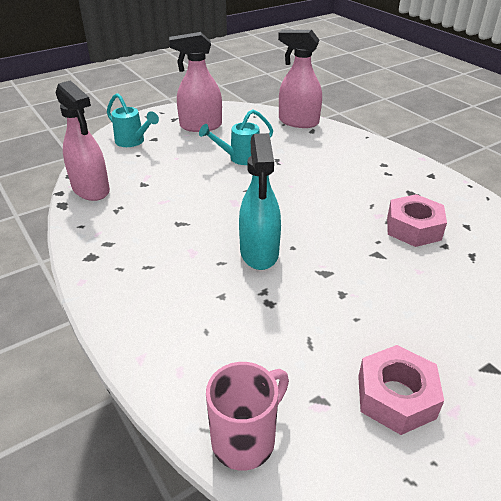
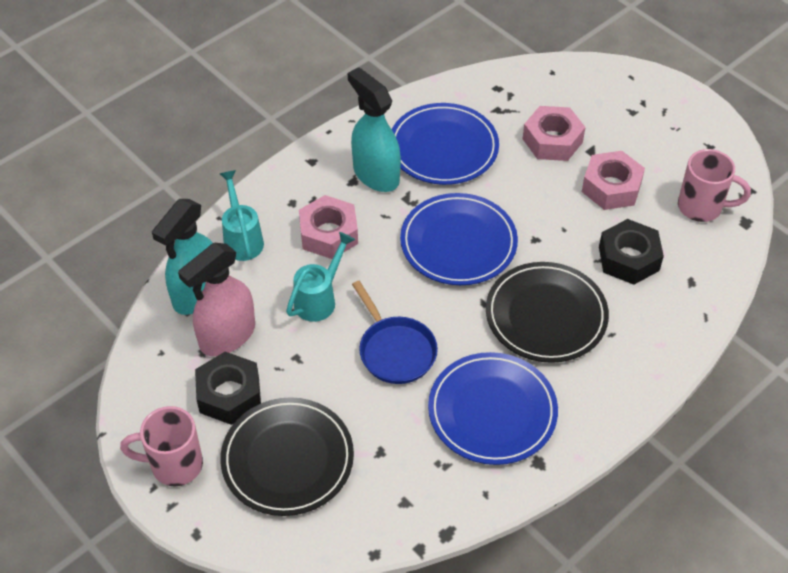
black nut: none = 0 -> [195,352,261,425] [599,219,664,285] = 2
black plate: none = 0 -> [220,397,354,516] [486,262,609,363] = 2
blue pan: none = 0 -> [352,281,438,384] = 1
blue plate: none = 0 -> [392,103,499,185] [400,193,518,285] [428,352,558,465] = 3
pink mug: [206,362,289,471] = 1 -> [120,406,203,486] [678,149,751,222] = 2
pink nut: [358,345,444,435] [387,194,447,247] = 2 -> [299,195,358,259] [523,106,586,161] [582,151,645,210] = 3
pink spray bottle: [56,80,110,201] [169,32,222,132] [278,30,322,128] = 3 -> [178,243,255,356] = 1
turquoise spray bottle: [239,133,281,270] = 1 -> [152,199,213,315] [348,67,401,192] = 2

